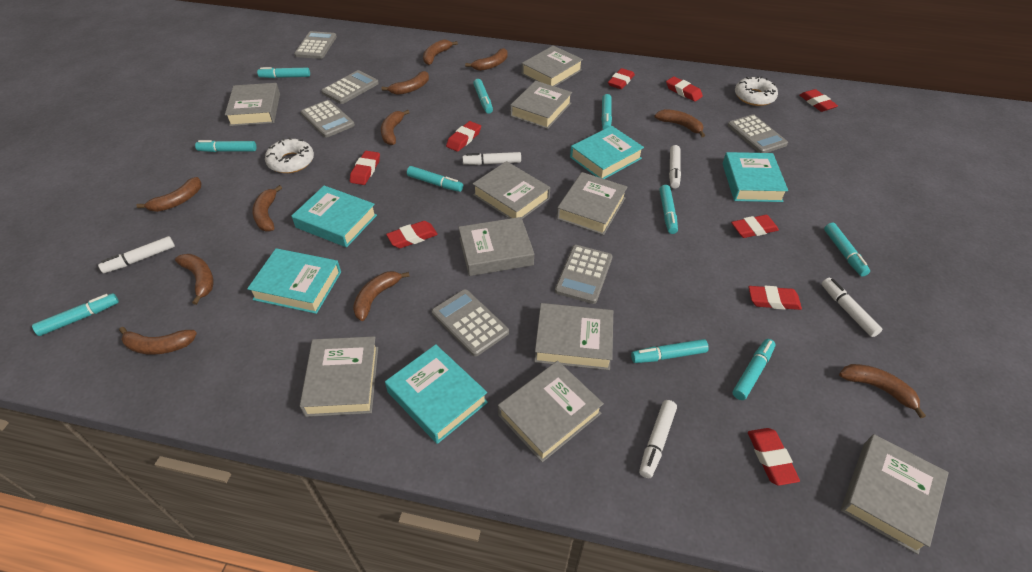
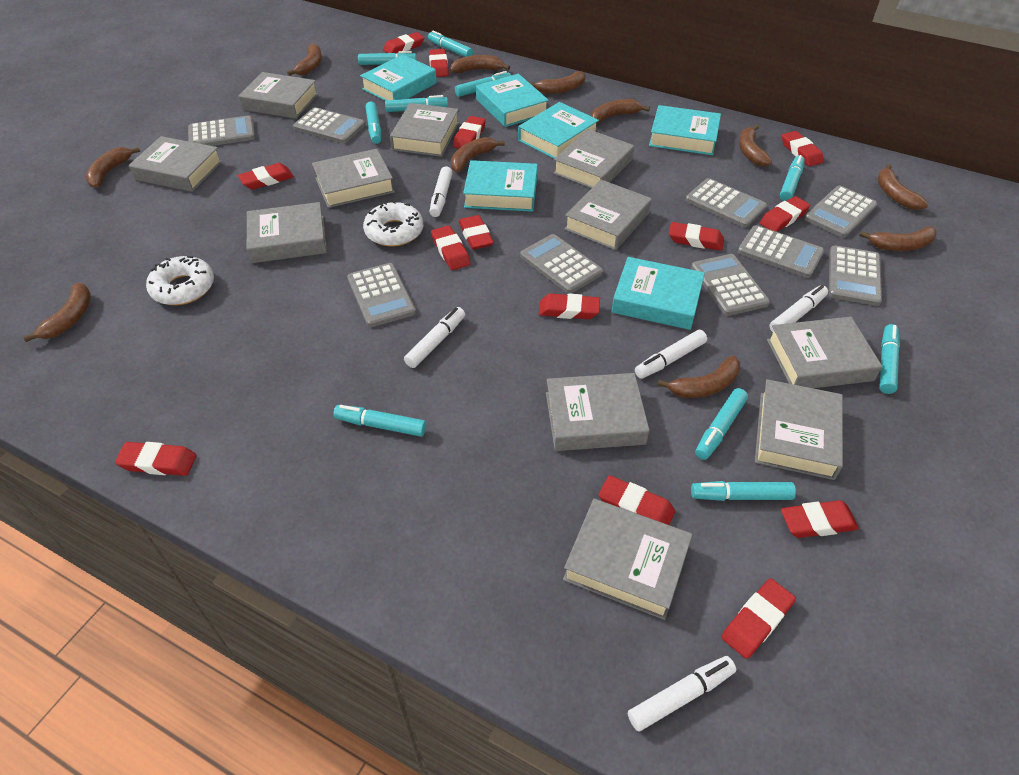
grey book: [225,83,280,126] [300,336,378,417] [458,217,534,276] [473,161,550,219] [498,361,604,462] [510,81,572,129] [521,46,583,86] [534,303,613,370] [557,172,627,235] [841,434,949,554] = 10 -> [129,136,222,192] [238,72,318,119] [247,202,327,263] [312,149,395,208] [390,103,459,157] [546,373,650,451] [553,129,634,188] [563,499,692,620] [564,180,652,250] [755,379,843,480] [767,317,882,388] = 11
grey calculator: [294,31,337,59] [301,100,355,138] [321,70,379,104] [432,289,509,357] [555,245,613,304] [728,114,788,153] = 6 -> [188,115,255,146] [293,107,365,143] [347,263,416,327] [520,234,603,294] [686,178,767,228] [691,254,770,316] [738,225,824,278] [804,186,877,238] [829,245,882,306] = 9
red eraser: [350,151,380,185] [386,221,438,248] [446,121,481,152] [608,68,635,89] [666,76,703,102] [731,215,779,238] [748,428,800,486] [749,286,802,310] [800,89,838,112] = 9 -> [115,442,196,476] [238,163,294,190] [383,32,424,53] [429,49,449,77] [431,225,471,270] [453,116,486,149] [459,215,494,250] [539,293,600,319] [599,475,675,525] [669,222,724,251] [721,579,796,659] [760,196,810,232] [781,500,859,538] [782,131,824,166] = 14
turquoise book: [247,248,341,314] [292,186,377,247] [385,344,488,444] [570,126,644,179] [722,152,788,202] = 5 -> [360,54,437,101] [463,160,538,212] [476,74,549,127] [518,102,599,159] [612,257,705,330] [649,105,721,155] = 6

